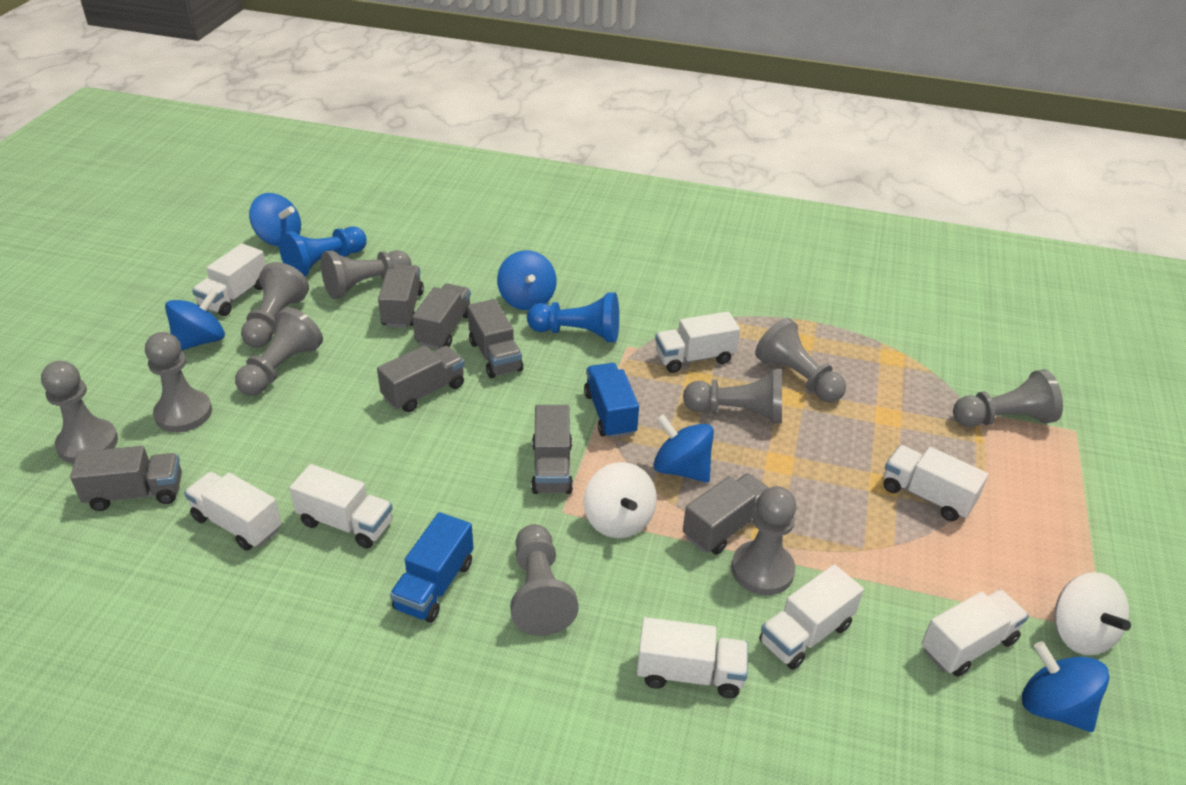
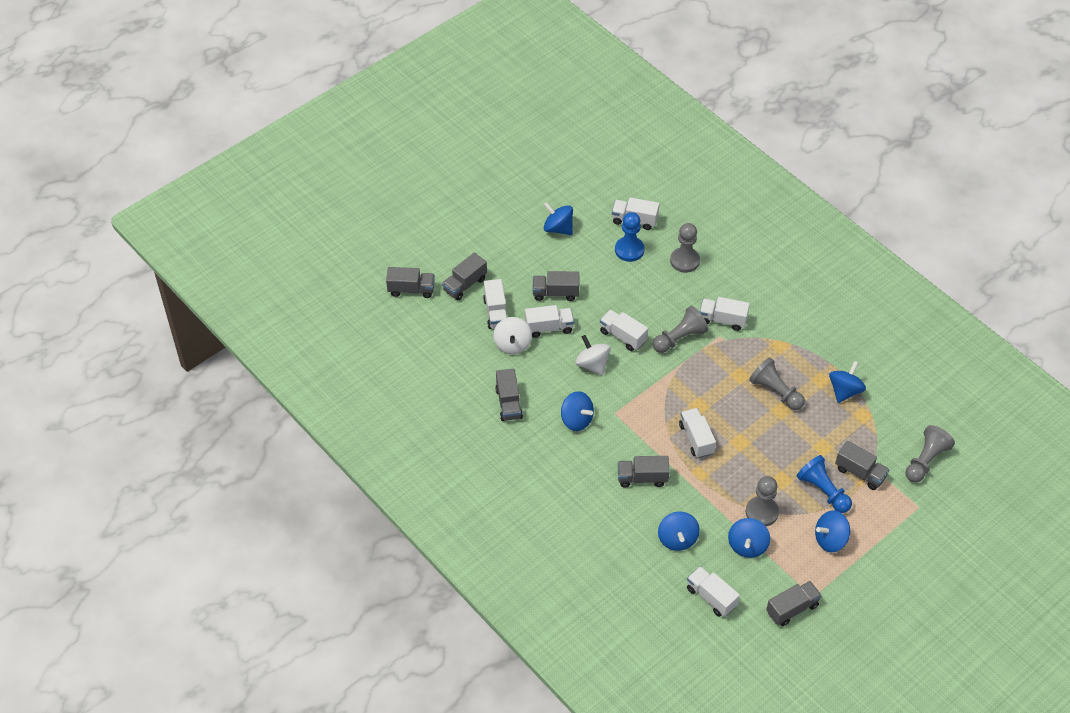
blue spinning top: [165,289,225,351] [249,193,301,246] [497,250,557,310] [654,414,714,483] [1022,641,1110,732] = 5 -> [544,202,573,235] [561,391,594,431] [658,512,700,551] [728,518,770,558] [815,510,850,552] [829,361,866,403] = 6
blue truck: [390,512,473,623] [584,363,639,439] = 2 -> none = 0
grey pawn: [41,361,118,464] [145,332,212,432] [235,307,323,396] [241,262,309,348] [321,250,411,299] [510,524,579,636] [683,369,782,424] [731,486,797,595] [755,318,846,402] [953,369,1063,427] = 10 -> [652,306,708,353] [670,223,700,273] [746,476,779,526] [749,358,805,410] [905,425,955,483] = 5
white truck: [184,472,282,551] [192,243,266,316] [289,464,393,549] [637,617,748,698] [655,311,740,373] [759,564,864,670] [884,445,988,521] [921,589,1029,677] = 8 -> [483,279,507,329] [525,305,574,338] [600,309,648,351] [612,197,659,230] [679,408,716,458] [687,566,740,617] [700,297,750,331] = 7

